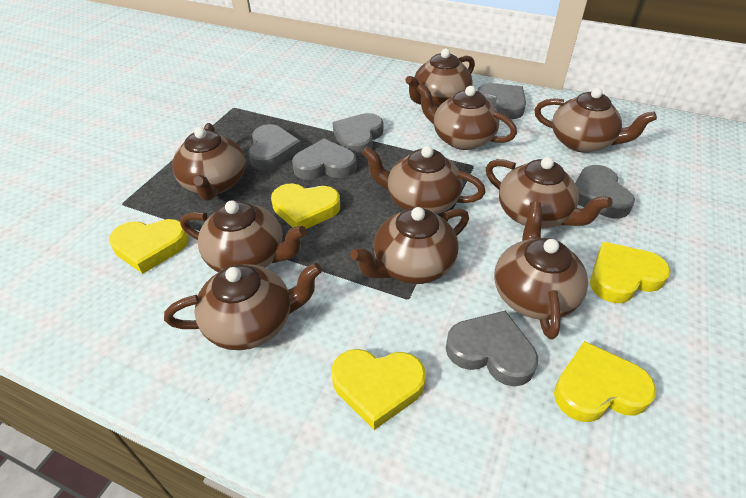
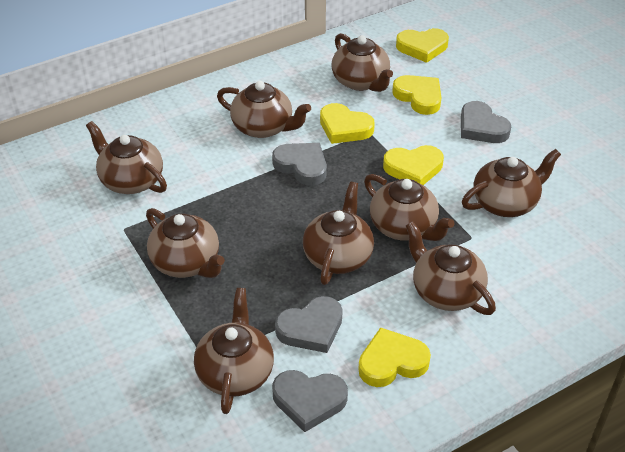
brown teapot: [164,263,322,350] [172,123,246,201] [180,200,307,272] [350,207,469,284] [362,146,486,214] [405,49,475,108] [416,83,517,150] [486,157,613,228] [494,202,588,340] [534,88,657,153] = 10 -> [86,121,167,194] [146,208,225,278] [194,288,274,414] [217,81,311,138] [303,182,374,285] [332,33,393,92] [364,174,454,241] [406,221,496,315] [462,149,561,217] = 9
grey heart: [248,124,302,170] [292,139,357,180] [332,113,383,156] [446,311,538,387] [477,83,526,119] [575,165,635,219] = 6 -> [272,143,327,186] [272,370,348,432] [275,296,343,353] [461,101,511,143] = 4

